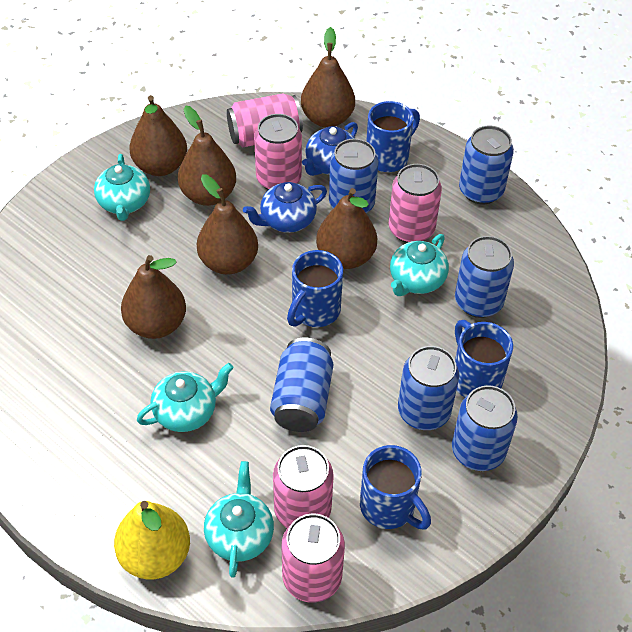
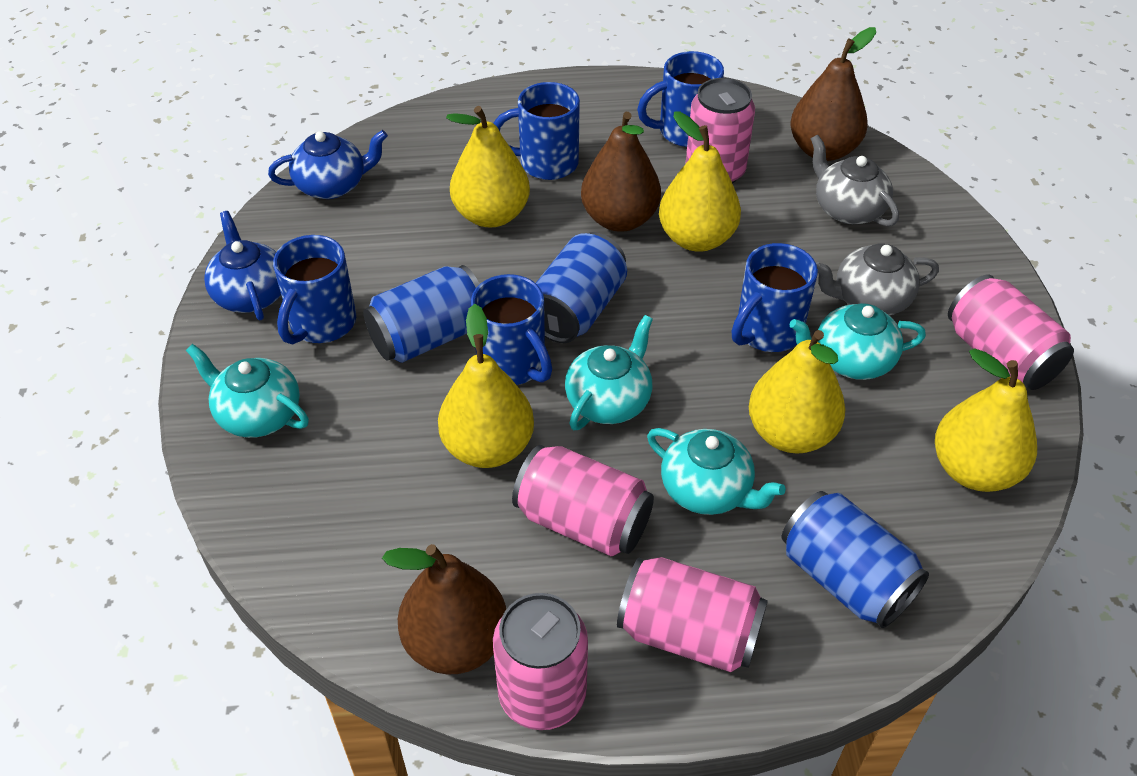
blue can: [270,338,333,432] [329,139,379,213] [398,346,459,430] [452,385,518,471] [455,236,514,318] [459,126,514,204] = 6 -> [363,265,479,363] [536,232,627,343] [782,491,929,628] = 3
blue mug: [287,250,343,327] [360,445,431,529] [366,101,420,172] [455,320,513,397] = 4 -> [273,235,356,345] [471,274,552,385] [493,82,580,180] [637,51,724,147] [732,243,818,352] = 5
brown pear: [121,255,186,339] [130,95,187,176] [178,106,236,206] [197,174,258,274] [301,27,355,127] [316,188,377,269] = 6 -> [382,544,506,674] [581,112,661,232] [791,27,876,161] = 3
grey teapot: none = 0 -> [811,135,899,227] [816,244,939,315] = 2
yellow pear: [114,501,190,580] = 1 -> [438,304,534,468] [446,106,530,227] [659,111,741,252] [749,330,845,454] [935,348,1037,492] = 5

